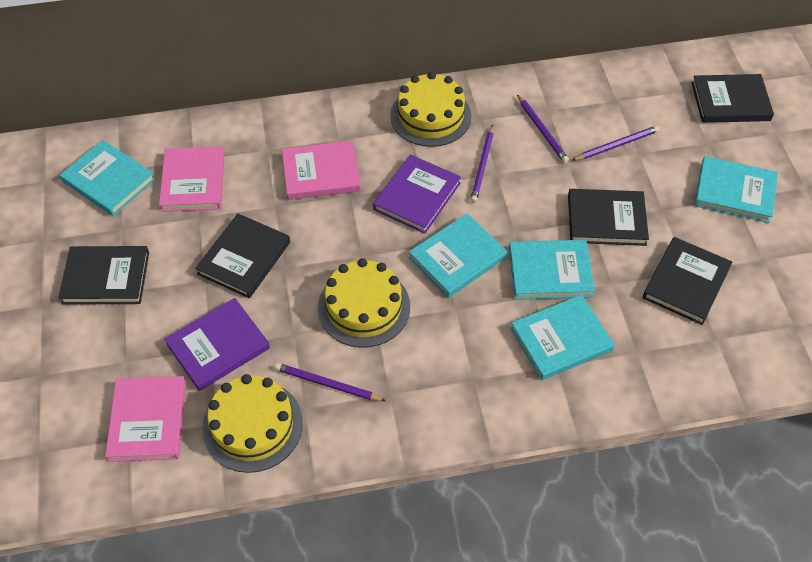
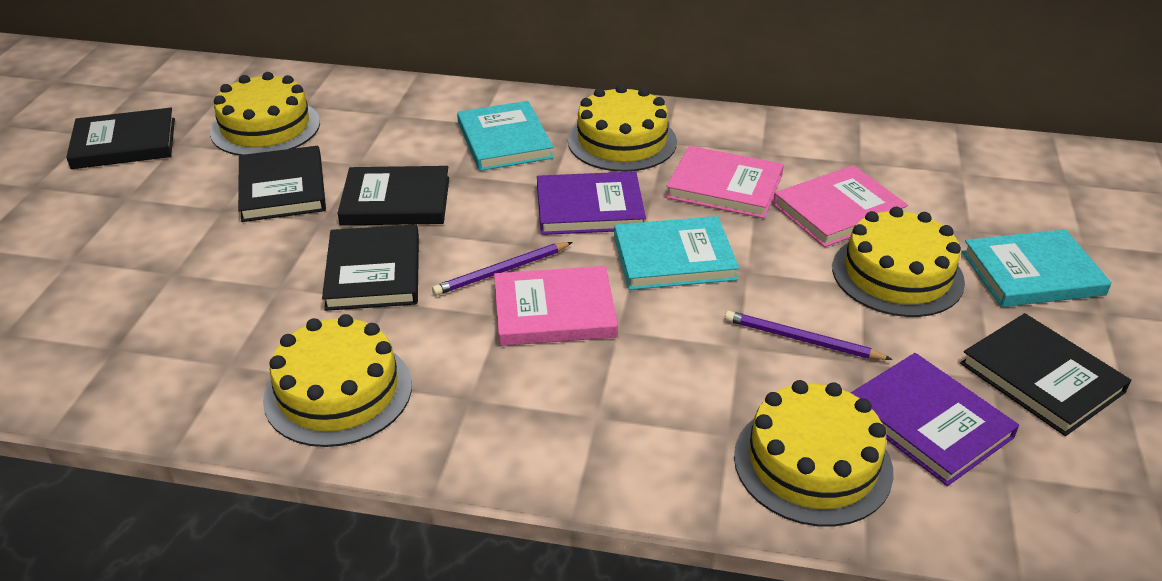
purple pencil: [274,363,386,401] [470,125,493,203] [517,94,569,163] [571,126,659,161] = 4 -> [432,242,573,296] [725,311,892,360] = 2
turquoise book: [60,140,156,216] [409,213,507,298] [509,240,595,300] [510,295,615,380] [694,156,778,223] = 5 -> [457,101,554,171] [614,216,739,290] [962,229,1112,307] = 3
yellow cake: [202,374,303,473] [318,258,410,348] [390,72,471,147] = 3 -> [210,72,320,156] [263,314,412,447] [568,84,677,172] [734,380,893,527] [832,207,965,317] = 5

